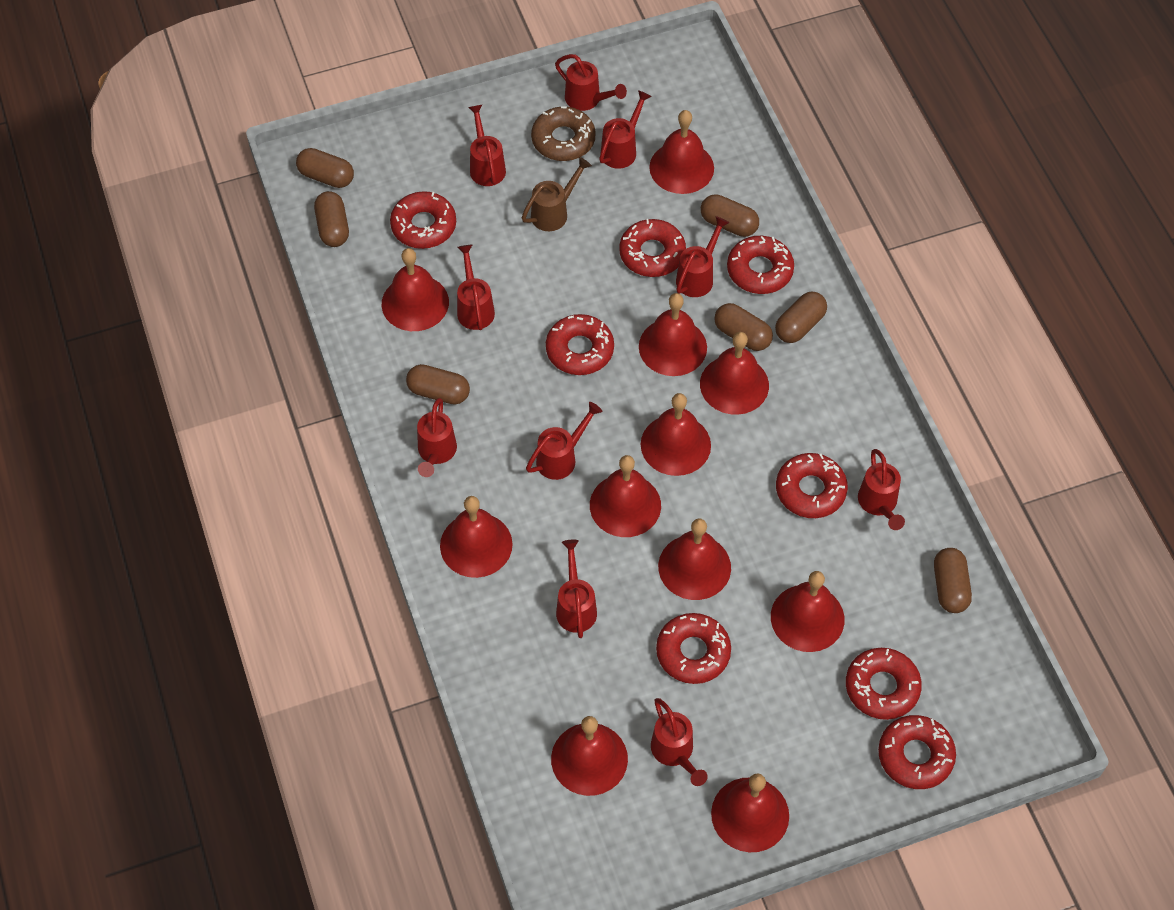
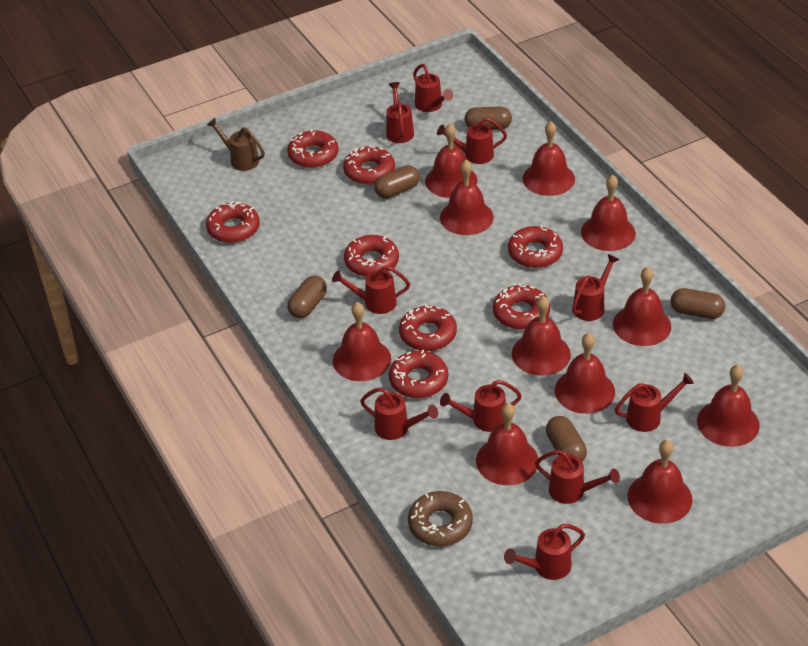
brown capsule: [296,148,354,188] [314,191,349,247] [406,364,470,405] [701,194,759,237] [714,303,773,351] [775,292,827,343] [934,548,972,613] = 7 -> [287,275,327,318] [374,165,420,199] [464,107,512,130] [546,416,587,462] [671,288,725,319] = 5

